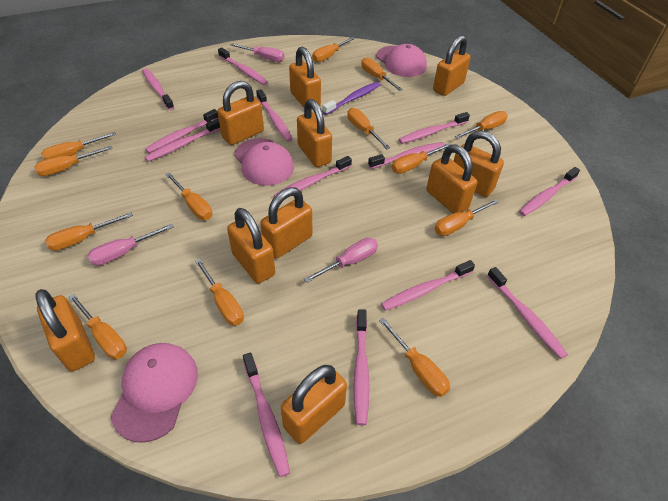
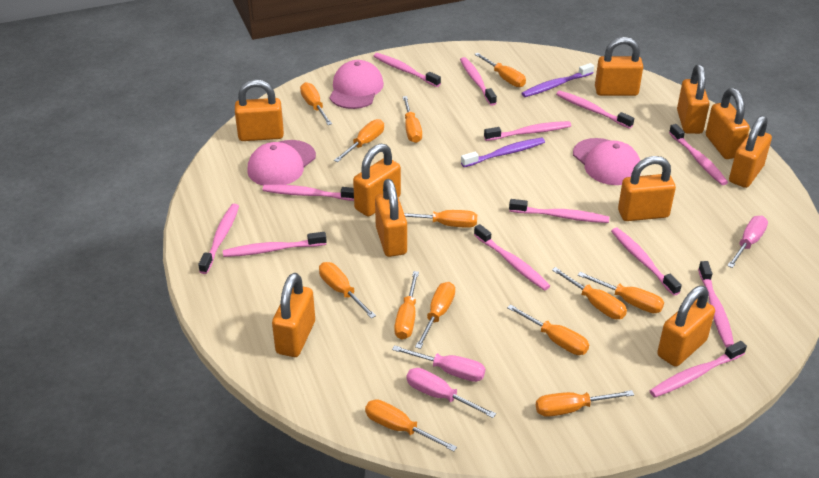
purple toothbrush: [322,82,381,115] = 1 -> [461,137,545,167] [521,63,594,97] = 2

